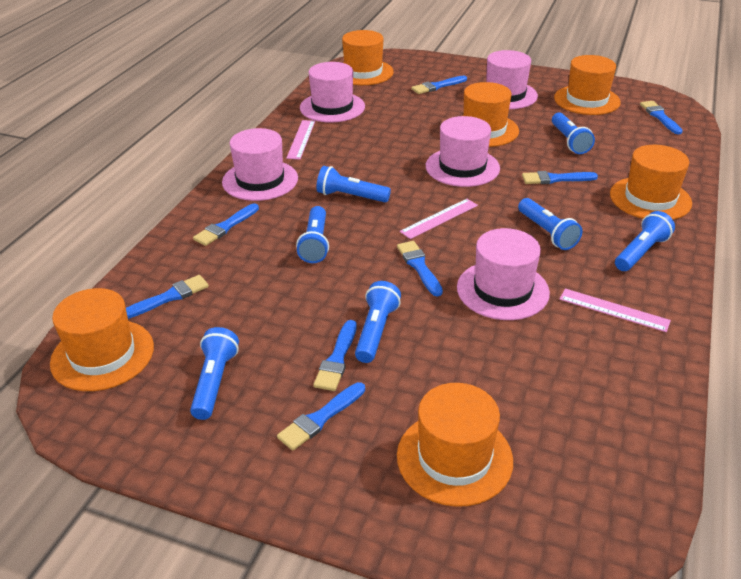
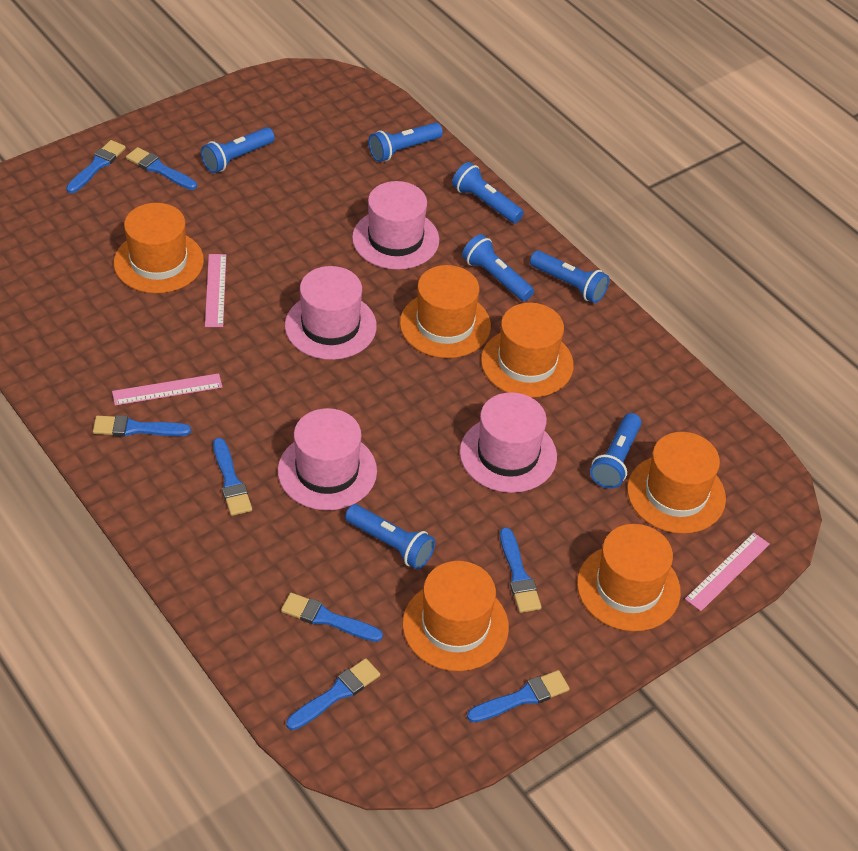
pink hat: [222,128,298,201] [300,62,365,123] [426,116,500,187] [457,228,550,320] [486,50,538,109] = 5 -> [278,408,377,510] [285,266,377,360] [352,181,439,270] [460,392,557,493] = 4

